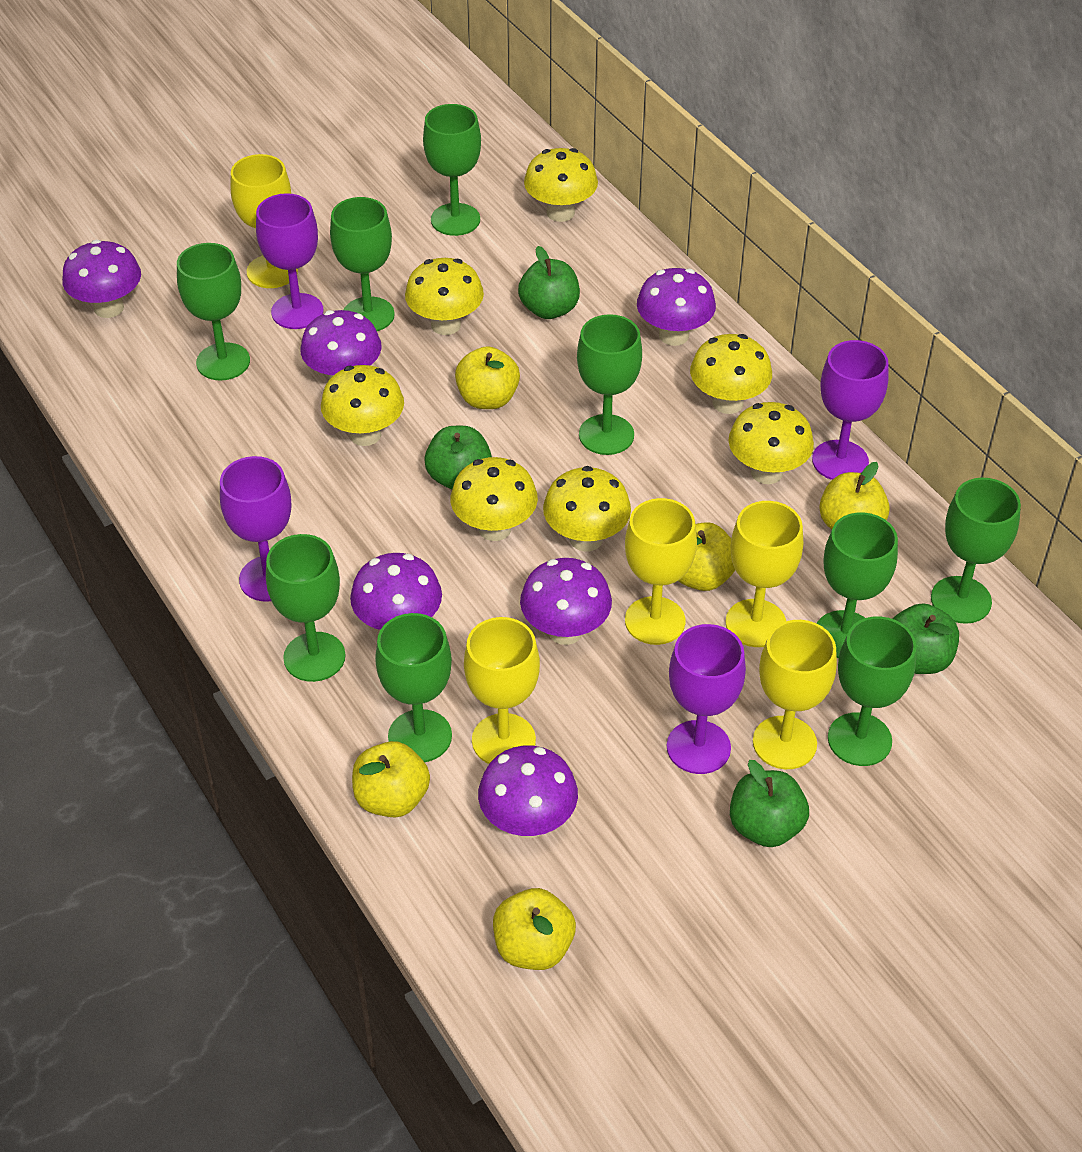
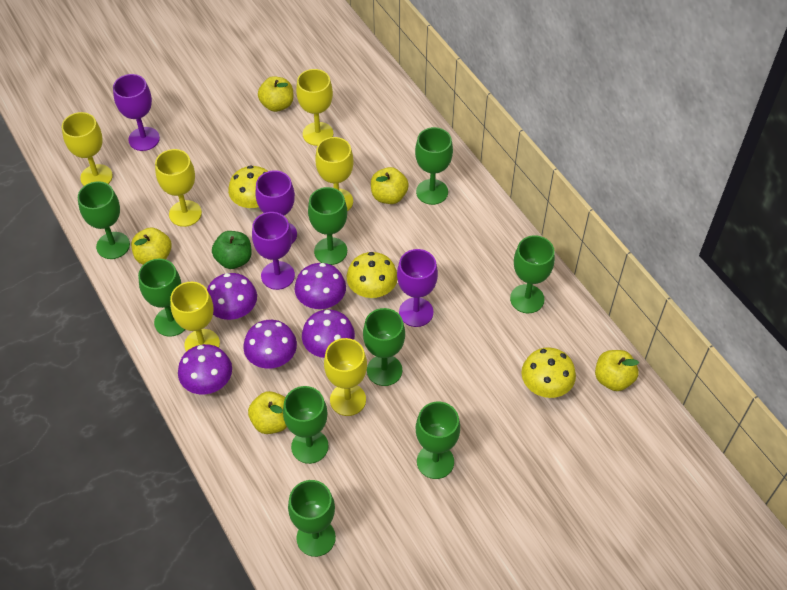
green apple: [424,426,492,489] [518,246,580,319] [730,760,809,847] [892,603,959,674] = 4 -> [212,231,252,269] = 1
purple mushroom: [62,240,141,318] [300,310,382,380] [350,553,442,630] [478,746,578,838] [520,558,612,645] [637,268,716,346] = 6 -> [178,344,232,395] [207,273,257,321] [243,320,297,369] [295,263,346,311] [302,309,355,358] = 5
yellow goblet: [231,154,298,288] [464,617,540,764] [625,498,697,645] [725,501,803,647] [753,620,837,769] = 5 -> [62,112,113,186] [155,149,202,227] [170,282,220,352] [296,69,333,146] [315,137,354,211] [324,338,367,416] = 6
yellow mushroom: [321,365,404,446] [405,258,484,335] [450,457,538,541] [524,148,598,222] [543,466,631,552] [690,334,772,414] [728,402,814,484] = 7 -> [228,165,268,212] [347,252,397,300] [521,347,576,398] = 3

